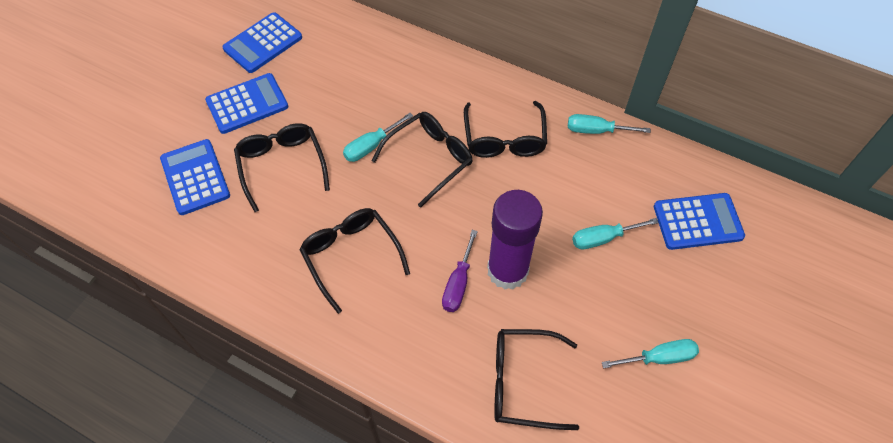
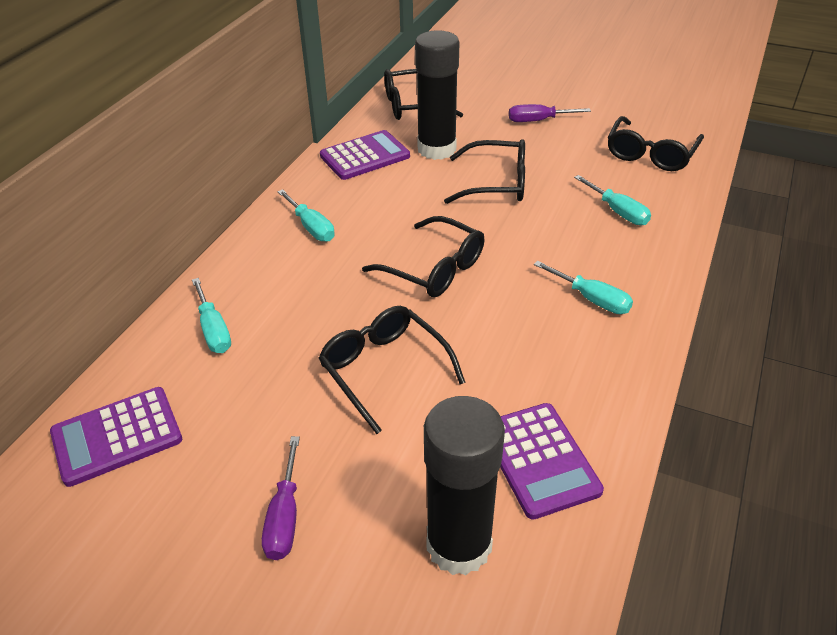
black glue stick: none = 0 -> [415,30,459,160] [424,396,505,575] = 2
blue calculator: [160,139,230,215] [205,73,288,134] [222,12,302,73] [654,193,745,250] = 4 -> none = 0
purple calculator: none = 0 -> [50,387,182,487] [320,130,410,180] [500,403,604,520] = 3
purple glue stick: [487,190,543,290] = 1 -> none = 0
purple screwdriver: [442,230,478,312] = 1 -> [262,436,300,560] [509,104,591,122] = 2

